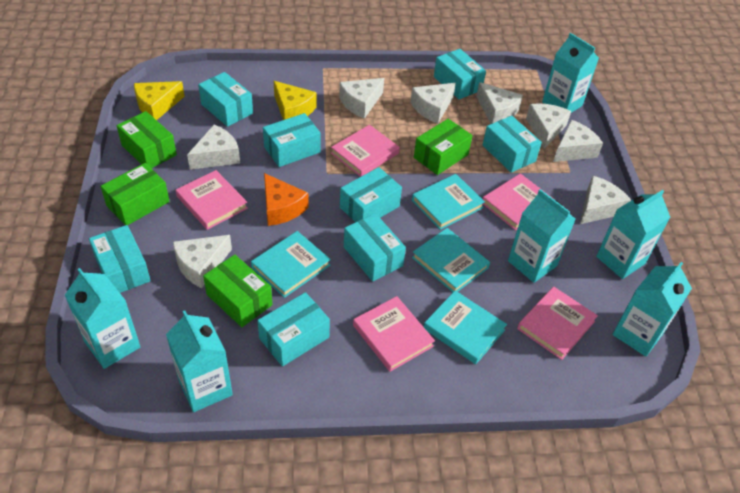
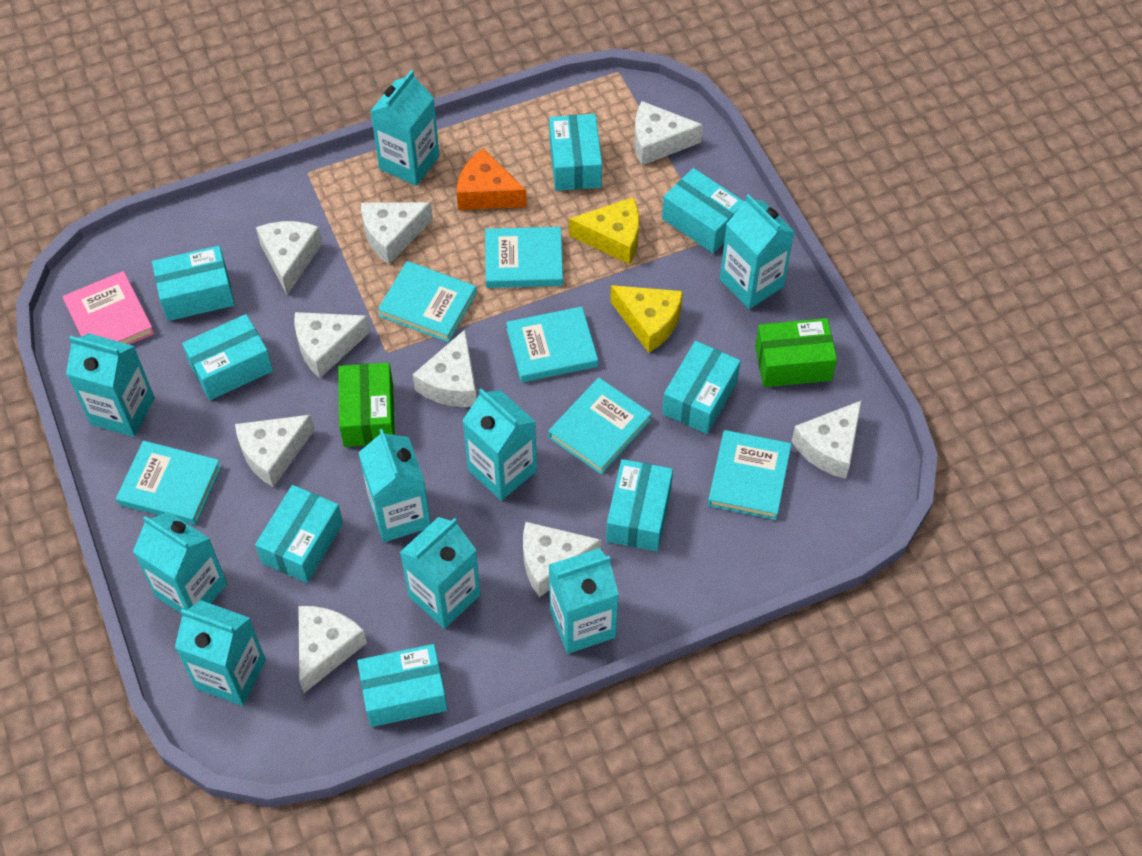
green box: [101,163,170,225] [117,111,177,169] [203,255,273,327] [414,119,472,175] = 4 -> [338,363,395,447] [755,318,837,387] = 2
pink book: [175,170,248,230] [331,125,400,177] [353,296,435,372] [483,173,555,231] [517,287,598,360] = 5 -> [63,271,155,345] = 1
turquoise book: [251,231,331,298] [412,174,485,230] [412,228,490,292] [424,291,507,364] = 4 -> [116,441,221,525] [378,261,477,342] [485,227,563,288] [506,306,598,382] [548,378,652,475] [708,430,792,520] = 6
turquoise carton: [65,268,140,369] [166,311,233,412] [508,189,575,283] [542,33,599,113] [596,190,670,279] [612,262,692,356] = 6 -> [66,333,155,437] [133,512,227,613] [175,600,266,706] [358,429,431,542] [370,70,440,186] [400,517,481,629] [462,389,537,501] [549,548,619,654] [720,194,795,309] = 9
white cheese: [173,235,232,288] [187,125,240,170] [339,78,384,119] [411,83,456,124] [476,82,523,124] [526,103,571,149] [553,120,603,162] [580,176,631,224] = 8 -> [235,415,314,487] [256,221,322,295] [294,312,370,378] [298,606,367,693] [361,202,433,264] [413,330,476,407] [523,522,601,597] [634,101,703,165] [792,400,862,479] = 9

